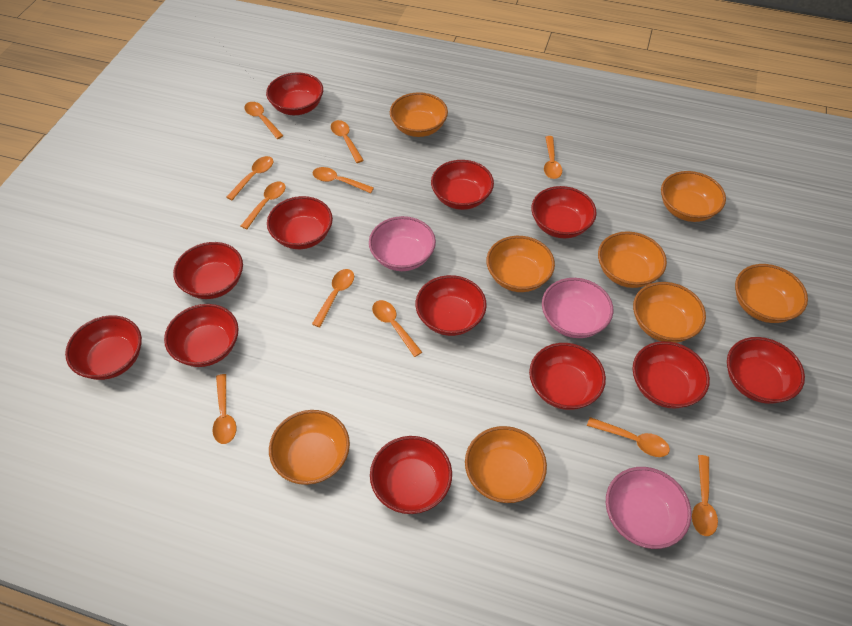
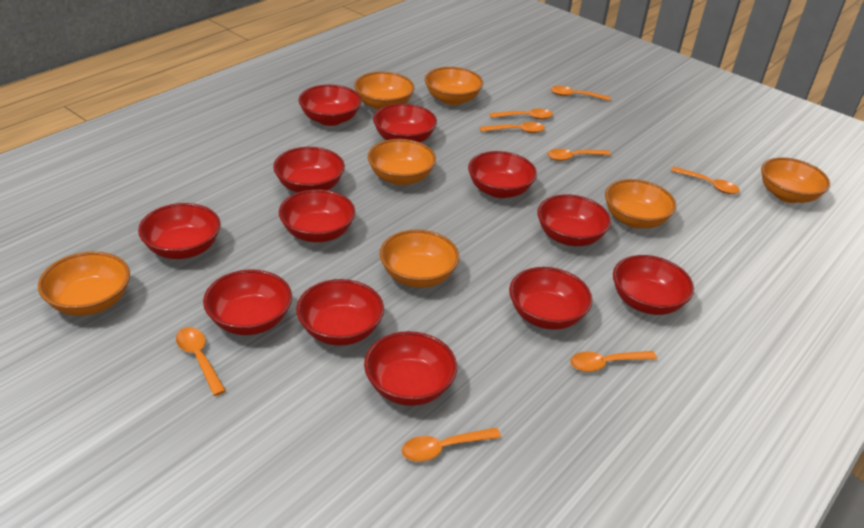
orange bowl: [269,410,350,485] [390,92,448,137] [465,426,547,503] [486,236,555,292] [598,231,667,288] [633,282,706,343] [661,171,726,222] [735,264,808,323] = 8 -> [38,251,130,316] [354,72,415,110] [368,139,436,185] [380,230,459,288] [425,67,483,105] [605,179,676,228] [761,157,830,203] = 7
orange spoon: [212,374,237,444] [226,156,273,200] [241,181,286,229] [244,102,284,139] [312,269,354,327] [313,167,374,193] [331,120,364,163] [372,300,422,357] [544,136,562,179] [587,417,670,457] [692,455,718,536] = 11 -> [176,327,226,396] [401,428,501,462] [480,122,545,133] [490,109,553,119] [547,149,611,161] [550,86,611,101] [570,351,657,372] [671,167,740,194] = 8
pink bowl: [369,216,436,271] [542,278,613,338] [606,467,692,549] = 3 -> none = 0

